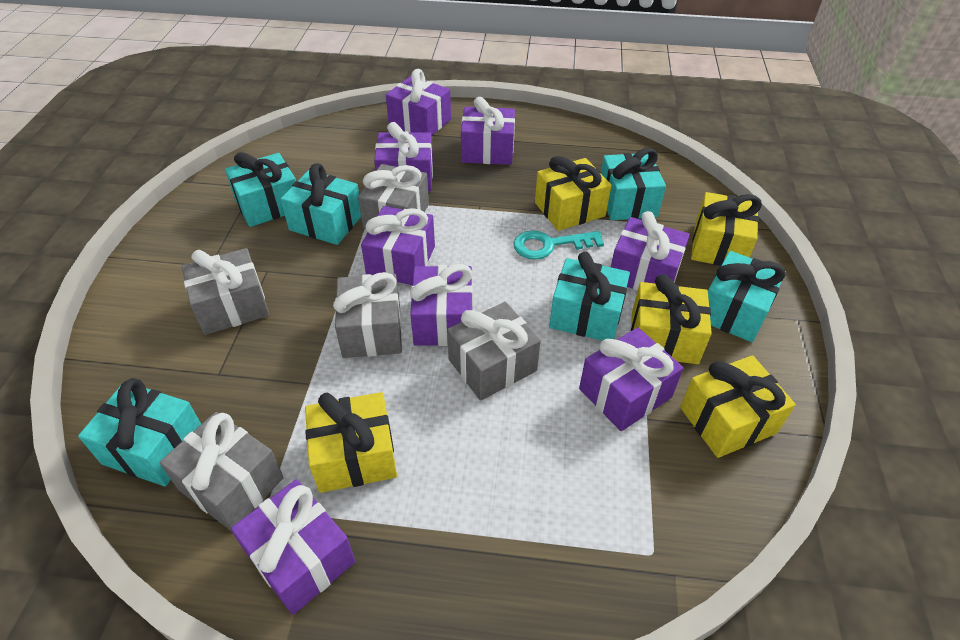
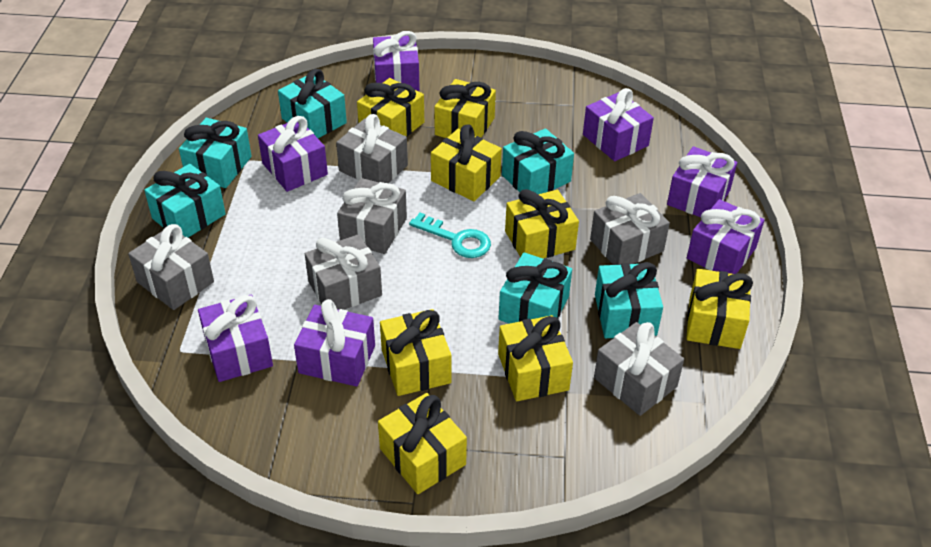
grey gift: [159,412,284,531] [182,248,269,335] [333,272,402,358] [358,164,429,229] [447,302,541,400] = 5 -> [128,224,214,310] [305,234,382,310] [336,114,408,183] [337,178,407,254] [590,193,670,265] [594,322,684,416] = 6
purple gift: [231,479,355,615] [361,206,435,285] [374,122,433,191] [386,69,451,135] [410,264,473,346] [461,97,515,165] [579,327,683,431] [611,211,690,291] = 8 -> [198,294,273,382] [258,116,328,192] [294,299,375,387] [373,31,420,91] [583,88,654,161] [667,146,737,217] [687,199,764,274] = 7
yellow gift: [305,392,397,493] [535,156,611,231] [631,274,712,364] [680,355,796,458] [691,192,762,266] = 5 -> [357,78,424,137] [378,393,467,494] [380,309,452,396] [431,125,502,201] [434,79,496,138] [498,315,573,401] [505,189,579,258] [686,269,753,349] = 8

